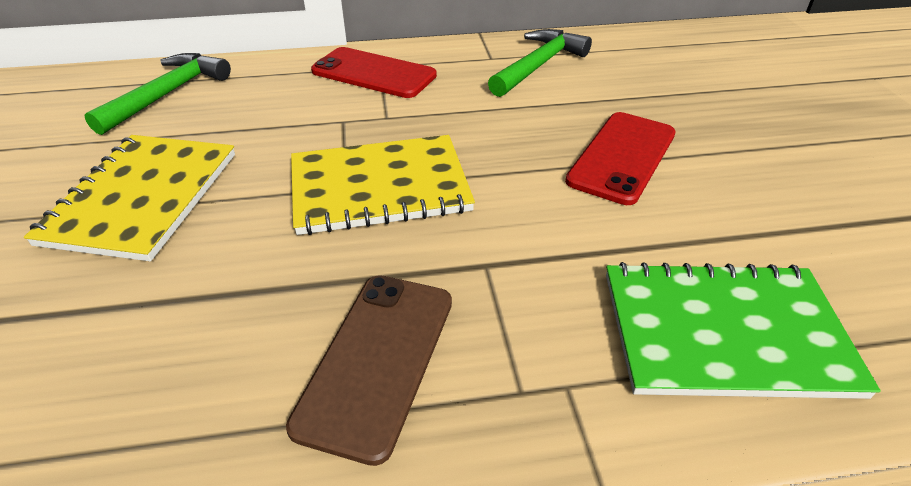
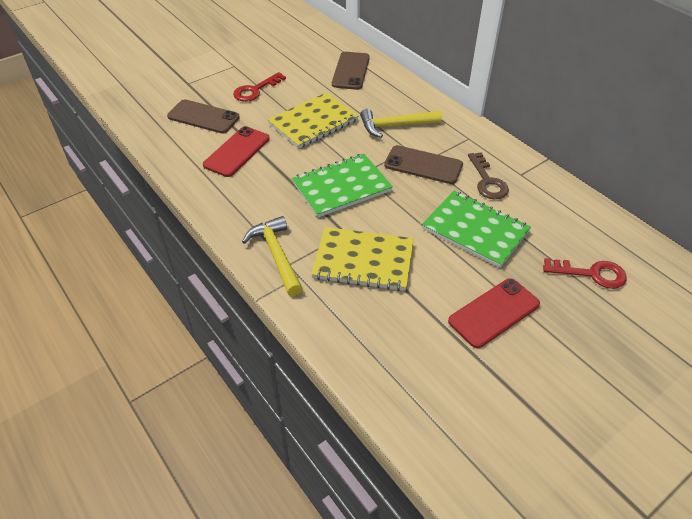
brown key: none = 0 -> [468,152,509,199] = 1
brown phone: [286,275,452,466] = 1 -> [167,99,240,134] [332,52,370,90] [384,145,463,184] = 3
green hammer: [84,53,231,135] [488,29,592,97] = 2 -> none = 0
green notebook: [606,262,881,399] = 1 -> [292,154,393,217] [422,191,531,268] = 2
red key: none = 0 -> [233,72,286,102] [543,258,627,289] = 2
yellow hammer: none = 0 -> [242,216,303,296] [360,109,442,138] = 2

